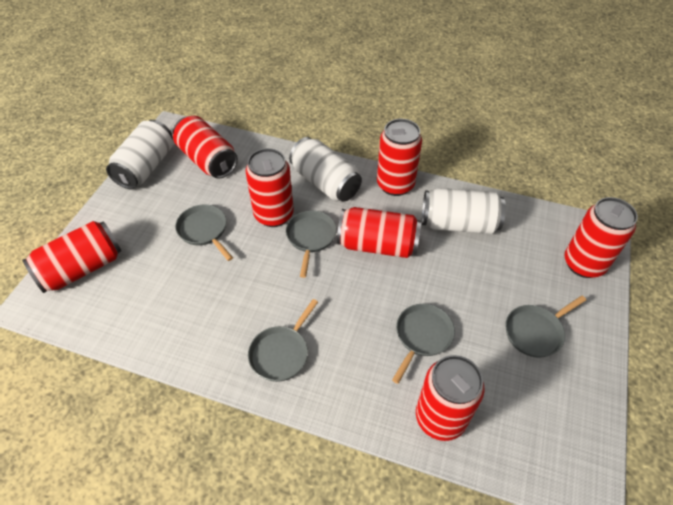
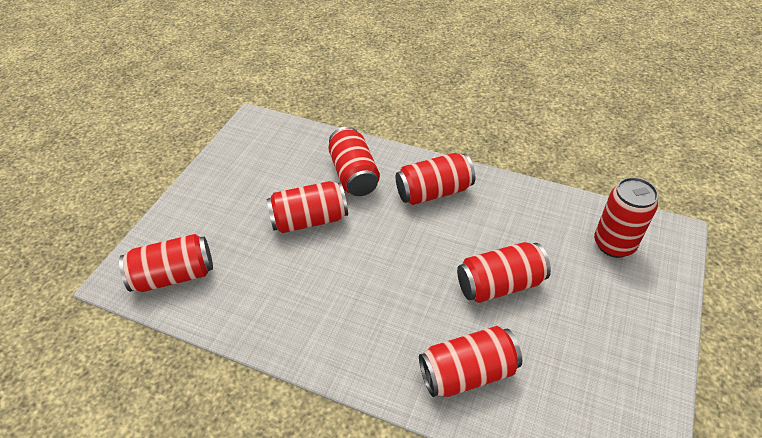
grey pan: [175,205,233,261] [248,299,318,382] [286,211,337,278] [392,304,455,384] [505,295,586,358] = 5 -> none = 0
white can: [106,120,173,189] [289,137,362,202] [422,188,506,234] = 3 -> none = 0

